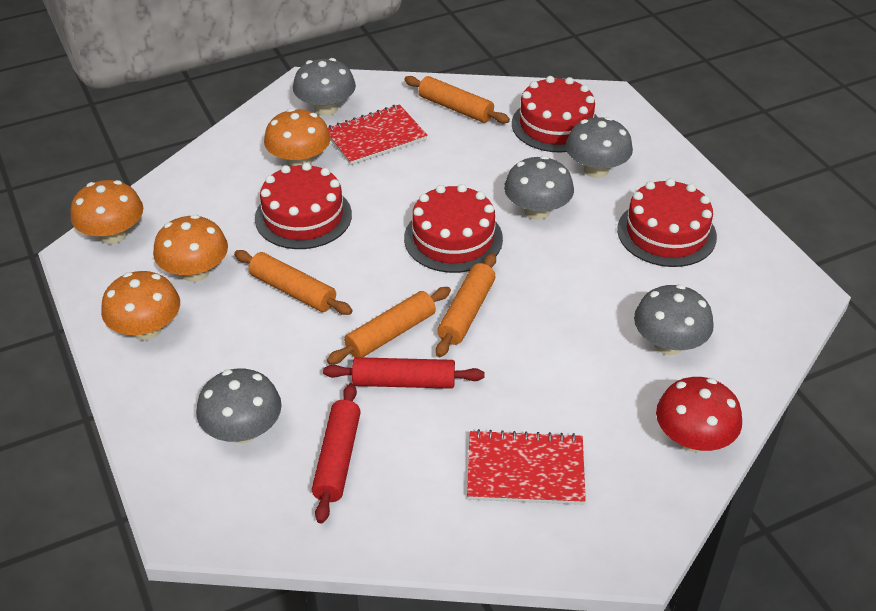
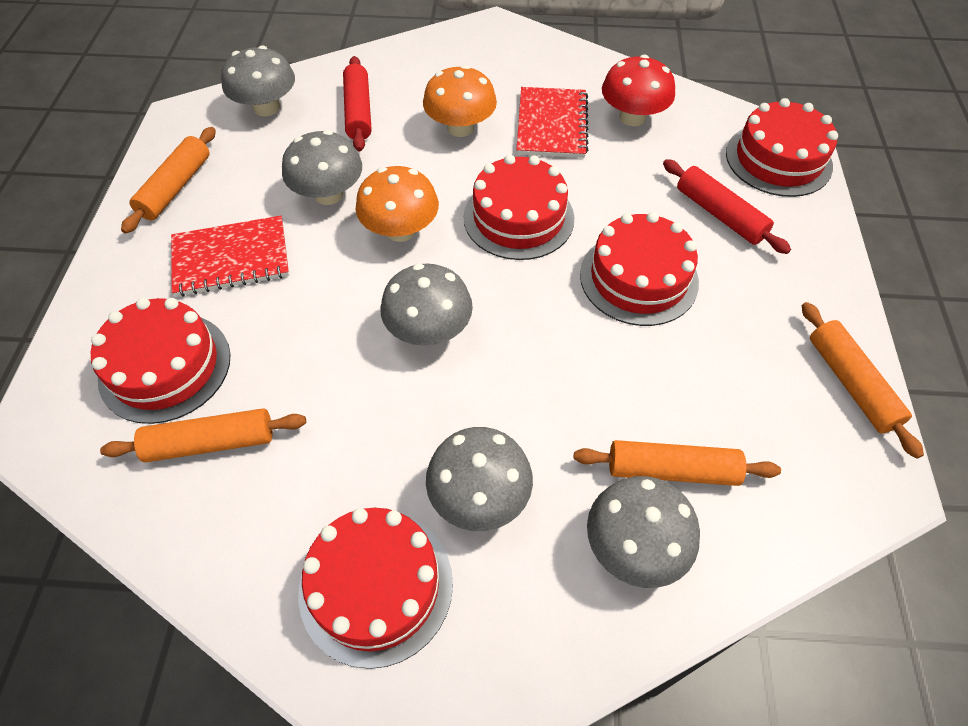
orange mushroom: [71,180,143,244] [101,271,180,341] [153,215,228,282] [264,108,331,167] = 4 -> [356,166,439,242] [423,65,497,137] = 2
red cake: [255,163,352,249] [404,184,503,273] [512,76,597,152] [617,178,717,267] = 4 -> [90,298,231,424] [298,508,453,669] [464,154,575,260] [580,212,699,326] [726,98,838,197] = 5

